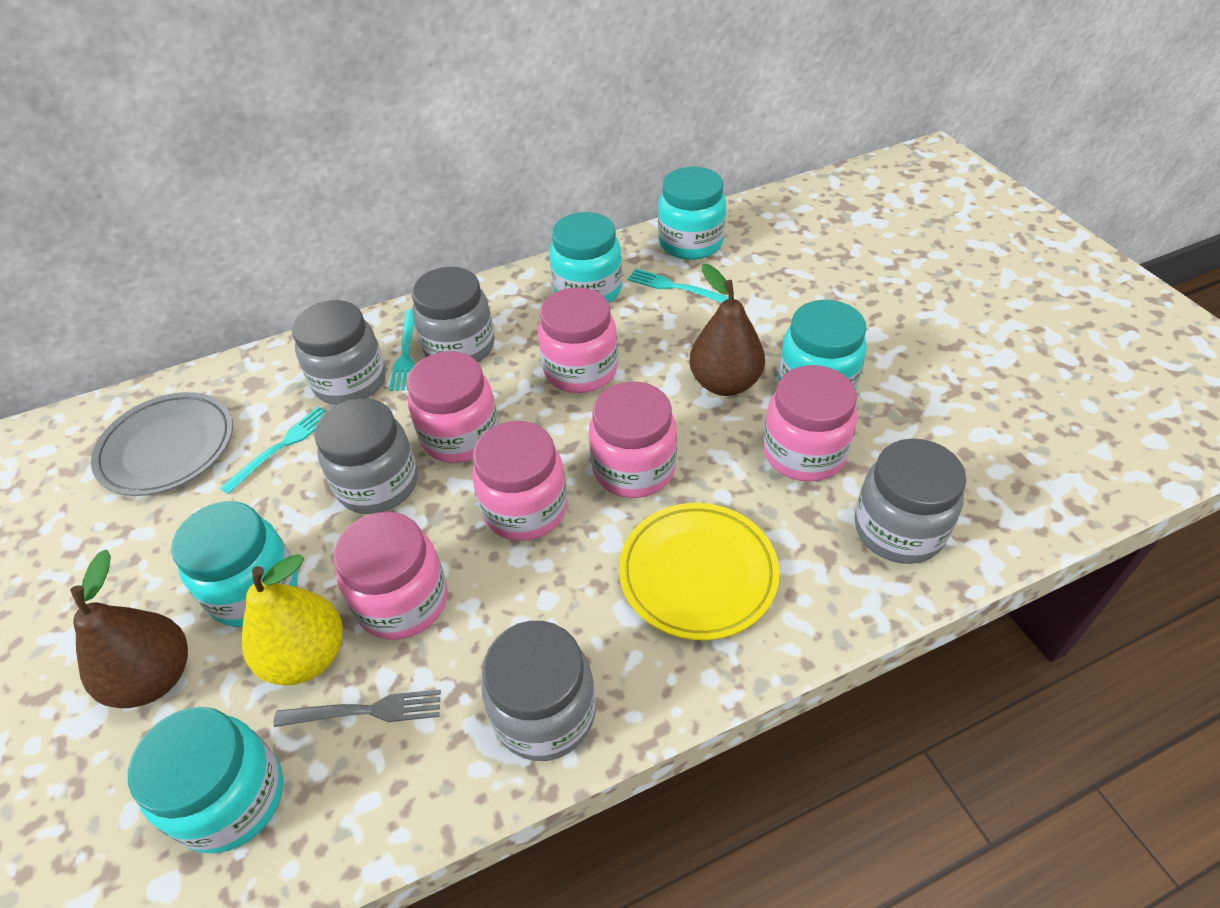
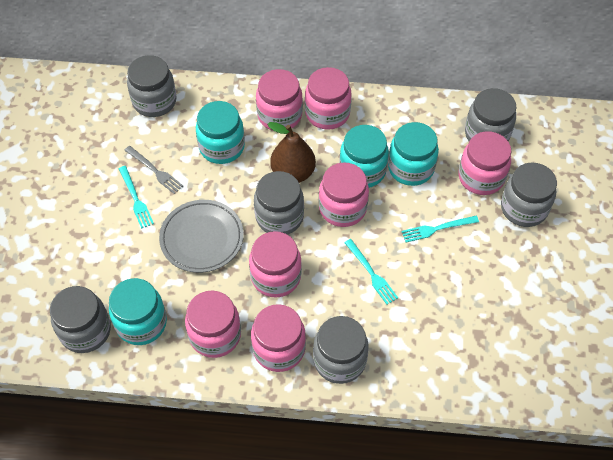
brown pear: [70,550,188,708] [689,264,765,396] = 2 -> [267,122,316,183] = 1
grey jar: [292,300,386,405] [314,398,418,514] [412,267,495,362] [481,621,596,761] [854,438,966,564] = 5 -> [50,286,111,353] [127,55,177,117] [254,171,304,235] [313,316,369,384] [465,88,517,141] [501,163,557,227] = 6
pink jar: [333,511,448,640] [407,351,499,463] [472,421,567,541] [538,287,618,393] [589,382,677,498] [763,365,857,482] = 6 -> [185,290,241,358] [249,231,302,297] [251,304,306,372] [256,69,303,130] [305,67,352,130] [319,162,369,227] [458,131,511,195] = 7
turquoise jar: [128,707,283,853] [171,501,298,627] [550,212,622,303] [658,167,726,260] [778,300,867,390] = 5 -> [109,278,167,345] [196,101,245,164] [339,125,389,188] [388,122,439,186] = 4
yellow pear: [242,554,343,686] = 1 -> none = 0
yellow plate: [619,503,780,640] = 1 -> none = 0

